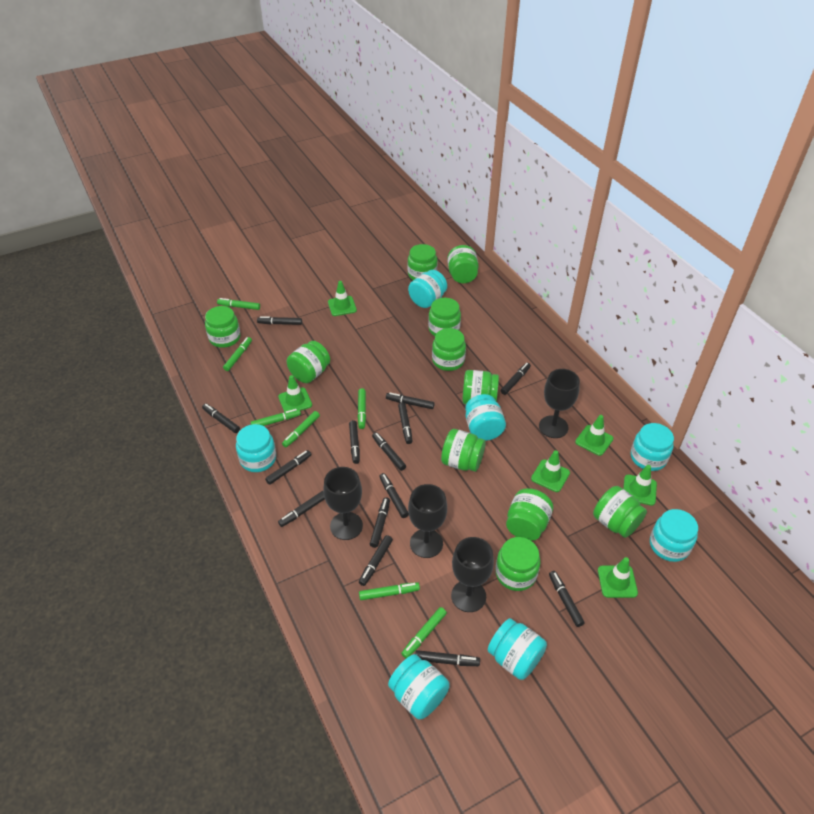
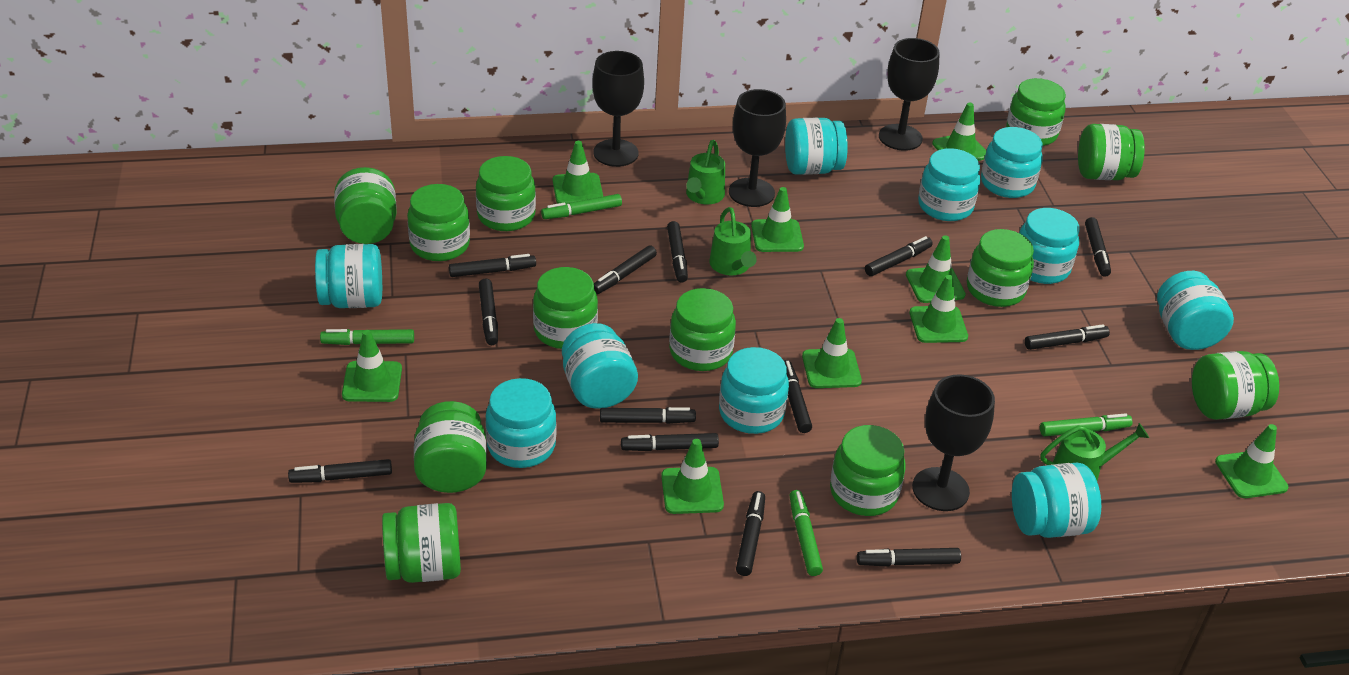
black marker: [202,403,240,433] [257,316,302,325] [265,450,311,485] [278,491,325,527] [349,420,360,464] [359,535,393,586] [370,497,390,548] [372,432,406,471] [379,473,409,518] [386,393,435,409] [398,402,412,444] [415,650,480,666] [501,363,531,395] [549,571,585,627] = 14 -> [288,459,392,483] [449,254,536,277] [479,279,498,345] [594,245,657,294] [600,407,696,424] [621,433,719,451] [667,221,688,282] [736,491,765,576] [784,360,812,433] [857,548,961,567] [865,236,933,276] [1025,324,1110,350] [1085,217,1111,277] = 13
green jar: [205,306,241,348] [287,341,330,383] [408,244,437,280] [428,298,461,336] [432,328,466,371] [441,429,486,472] [447,245,479,283] [462,370,499,405] [495,537,540,591] [506,488,553,541] [593,486,647,538] = 11 -> [334,167,397,244] [382,503,461,583] [407,184,470,261] [414,401,487,493] [476,156,536,231] [533,267,598,349] [669,288,736,371] [830,425,906,516] [967,229,1034,307] [1006,78,1066,146] [1078,124,1145,180] [1192,351,1279,420] = 12
green marker: [217,298,260,310] [223,337,252,371] [250,409,301,426] [282,411,320,447] [358,388,366,429] [359,582,420,600] [401,607,447,658] = 7 -> [320,329,414,345] [541,194,622,219] [789,490,823,576] [1040,413,1132,436] = 4
green traffic cone: [278,375,312,412] [328,281,357,316] [531,450,570,492] [575,415,614,456] [598,557,638,598] [623,465,657,506] = 6 -> [342,330,402,402] [553,141,603,204] [661,439,724,514] [751,187,804,252] [802,318,862,388] [906,235,966,303] [909,275,968,343] [932,102,986,161] [1215,424,1288,498] = 9
green watering can: none = 0 -> [686,140,725,204] [709,207,757,275] [1040,423,1149,481] = 3
turquoise jar: [236,424,276,472] [388,654,450,719] [408,270,447,308] [465,394,506,441] [488,618,547,680] [631,423,674,471] [650,509,698,562] = 7 -> [315,244,382,308] [485,378,556,468] [562,323,638,409] [719,347,789,434] [785,118,848,175] [918,148,980,221] [981,127,1043,198] [1012,463,1101,538] [1019,208,1080,284] [1157,271,1234,350] = 10

